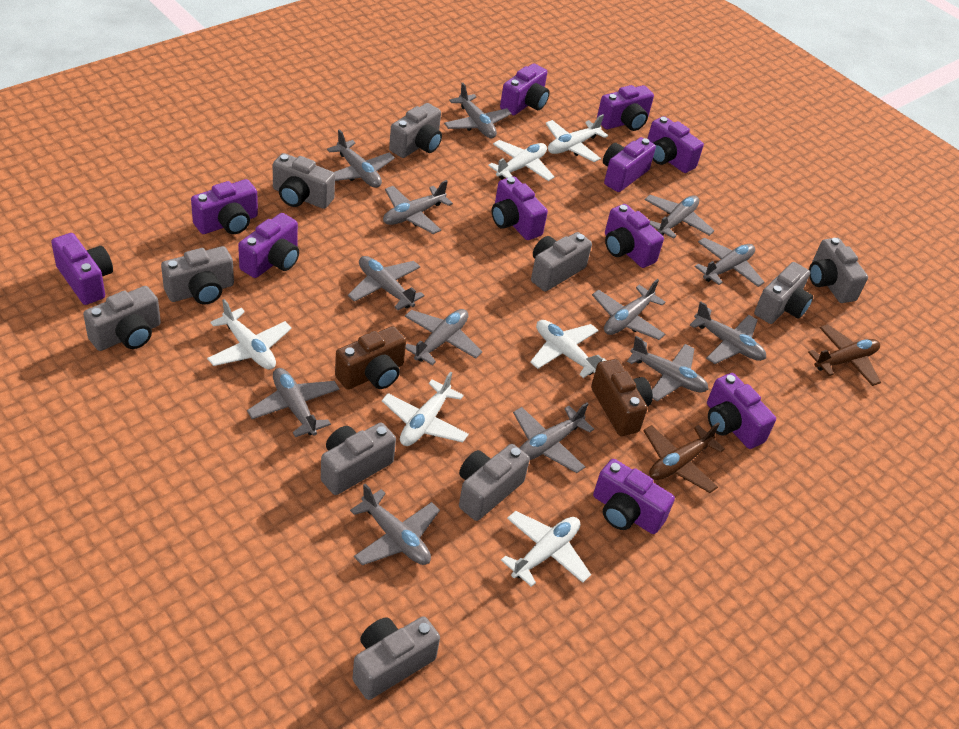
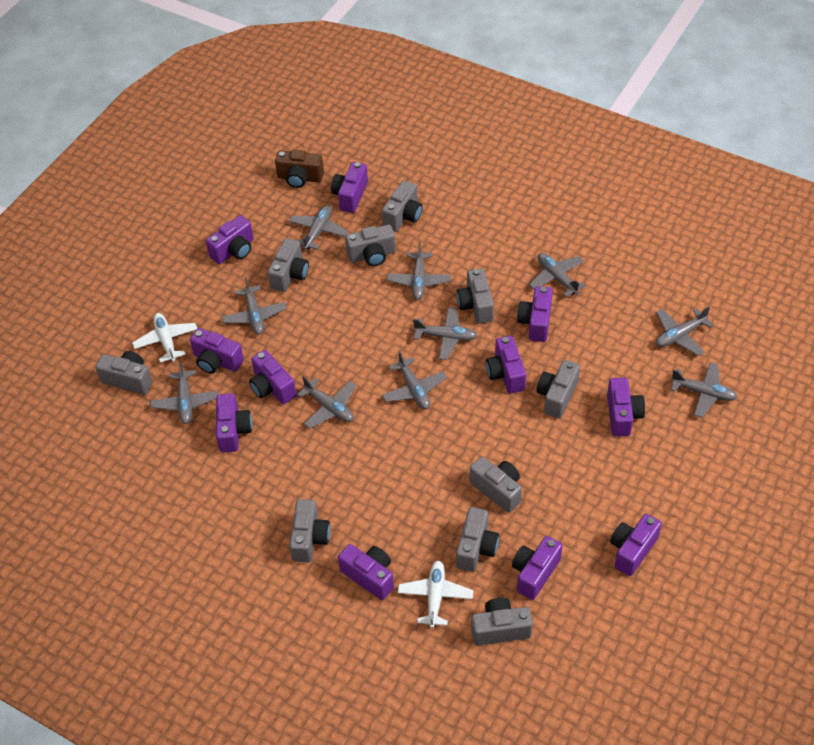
brown camera: [335,326,406,390] [591,359,653,436] = 2 -> [275,149,324,188] = 1
brown plane: [643,422,725,493] [808,324,881,386] = 2 -> none = 0
grey plane: [247,368,340,437] [327,129,395,188] [348,256,425,310] [350,484,440,566] [383,180,453,234] [405,309,482,365] [444,83,512,138] [513,403,594,473] [592,279,666,340] [627,336,708,401] [644,195,715,239] [690,302,766,364] [695,238,765,287] = 13 -> [150,361,218,424] [222,278,286,335] [289,205,348,250] [297,376,356,429] [382,351,447,409] [387,242,451,300] [413,307,477,360] [529,253,586,297] [656,307,714,356] [671,362,737,417] = 10
white plane: [207,299,292,370] [382,372,469,446] [488,140,554,181] [501,511,591,587] [530,320,607,378] [545,114,608,162] = 6 -> [132,313,197,363] [398,560,473,628] = 2

